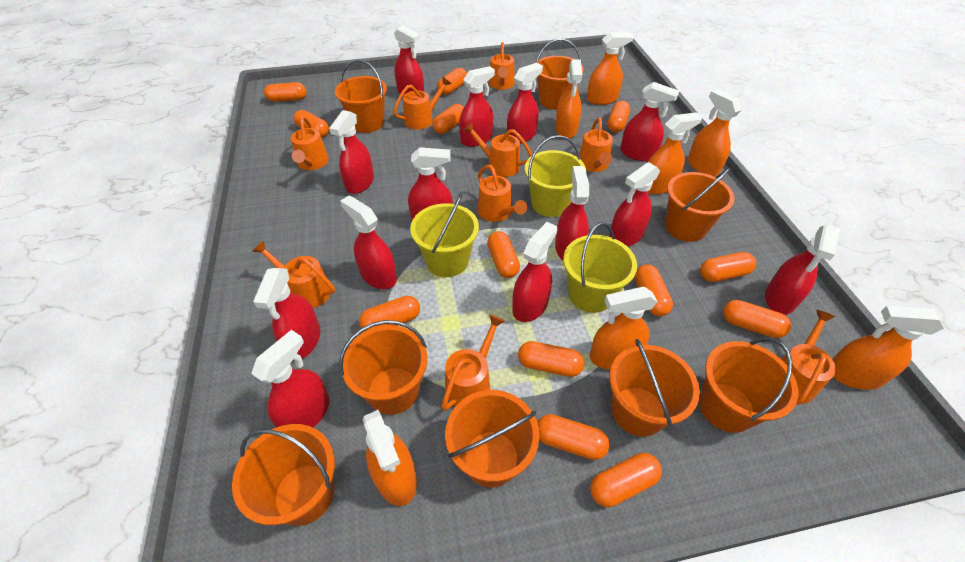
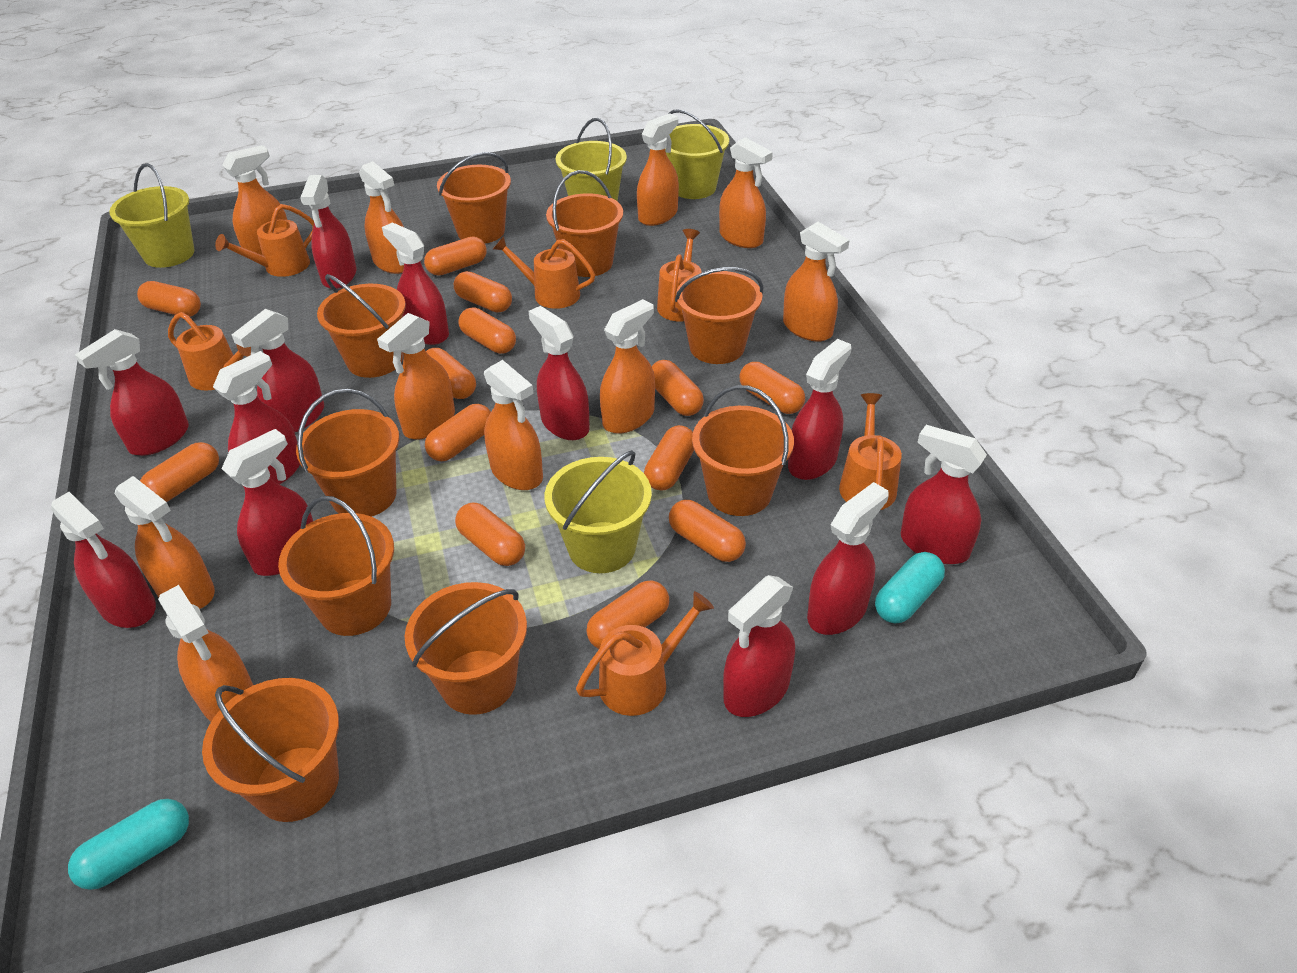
orange bucket: [232,424,335,526] [335,59,387,133] [339,320,427,415] [445,390,539,487] [536,39,583,110] [609,339,700,437] [665,168,735,242] [699,338,799,433] = 8 -> [202,678,339,822] [278,496,394,636] [296,389,399,517] [317,274,406,378] [405,582,527,715] [437,152,511,244] [546,170,623,277] [675,267,763,364] [692,385,794,516] = 9
orange spray bottle: [363,410,417,506] [555,59,582,138] [587,32,634,105] [590,287,658,370] [647,112,702,194] [688,89,742,176] [832,306,944,390] = 7 -> [115,476,215,609] [158,585,253,721] [222,145,287,255] [359,161,404,274] [377,313,455,440] [484,360,543,490] [600,299,655,434] [637,113,679,226] [719,137,773,248] [783,222,850,341] = 10
orange watering can: [252,241,335,308] [291,116,329,170] [393,77,451,129] [442,314,505,410] [464,123,532,177] [478,165,527,222] [489,42,515,90] [580,118,613,172] [781,310,836,405] = 9 -> [168,312,251,391] [215,204,314,277] [493,236,595,309] [576,591,714,716] [657,229,701,322] [839,393,902,510] = 6
red spray bottle: [251,330,330,428] [253,268,320,361] [329,110,374,194] [340,196,397,289] [394,25,424,96] [408,147,453,220] [459,66,495,147] [507,63,543,144] [512,222,558,322] [555,166,589,260] [609,162,660,247] [620,82,679,161] [765,225,840,315] = 13 -> [51,492,156,628] [75,329,189,456] [213,351,300,487] [221,429,313,576] [232,309,324,433] [300,175,356,289] [382,222,449,345] [529,306,590,440] [723,575,795,717] [788,339,852,480] [807,482,889,635] [901,425,987,564] = 12
turquoise capsule: none = 0 -> [68,799,189,890] [875,552,945,623] = 2
yellow bucket: [410,195,479,277] [525,135,586,217] [563,222,637,313] = 3 -> [109,163,194,268] [545,450,652,573] [556,118,627,202] [665,109,729,199] = 4

